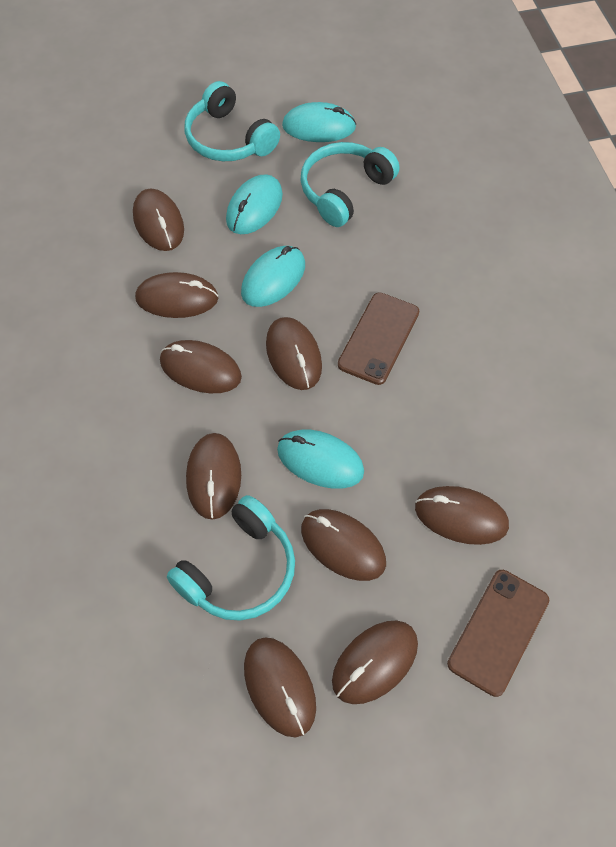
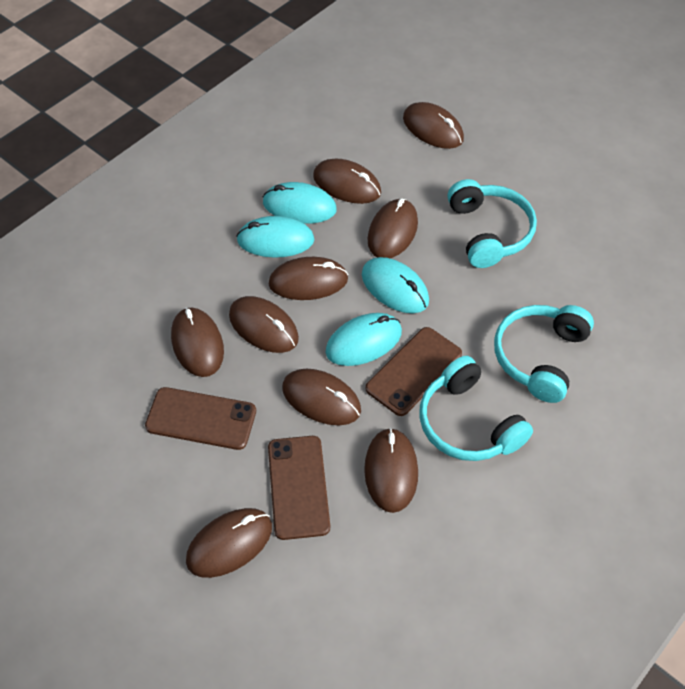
brown phone: [338,292,419,385] [447,570,549,697] = 2 -> [145,387,256,450] [268,436,330,540] [366,327,462,416] = 3

